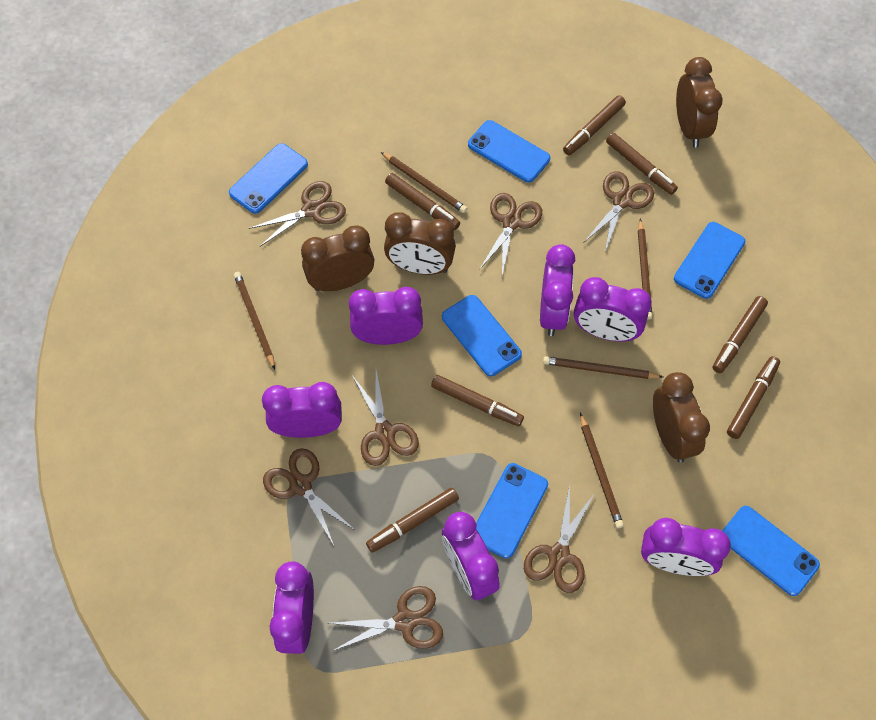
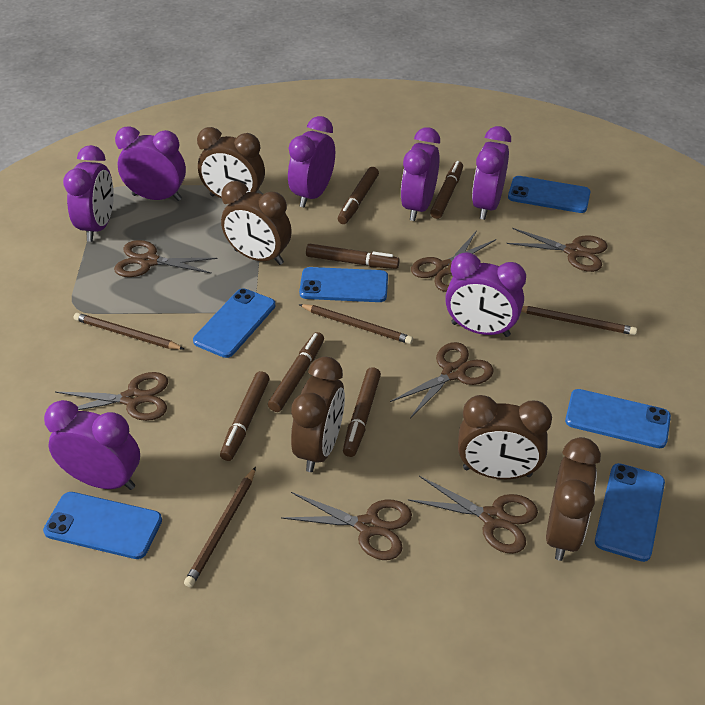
brown clock: [301,225,374,291] [384,212,456,275] [653,372,710,463] [676,57,723,148] = 4 -> [197,127,265,199] [221,181,292,265] [291,357,345,472] [458,395,552,479] [546,437,601,561] = 5
brown marker: [366,488,459,553] [385,173,460,230] [431,375,524,426] [563,95,626,155] [606,133,678,195] [713,296,768,373] [727,356,780,439] = 7 -> [220,371,270,461] [268,332,324,412] [306,244,400,269] [338,167,379,224] [343,367,381,457] [430,161,463,219] = 6
brown pencil: [234,272,275,370] [381,152,467,213] [543,356,663,379] [580,413,624,528] [638,219,652,320] = 5 -> [74,313,184,350] [184,467,256,588] [299,304,413,344] [521,306,637,335] = 4

